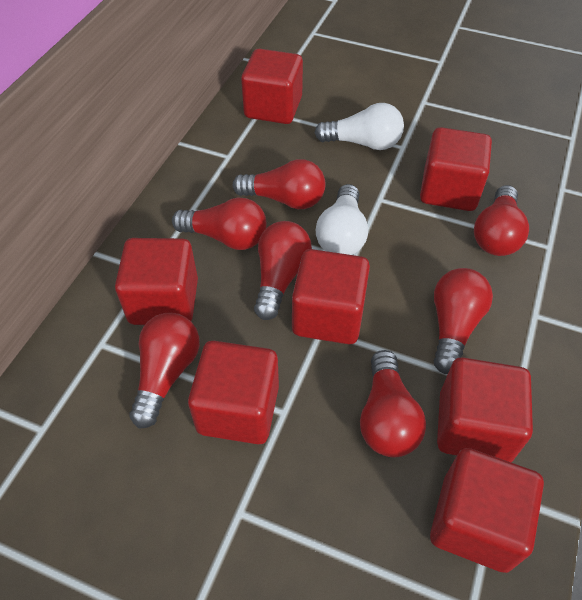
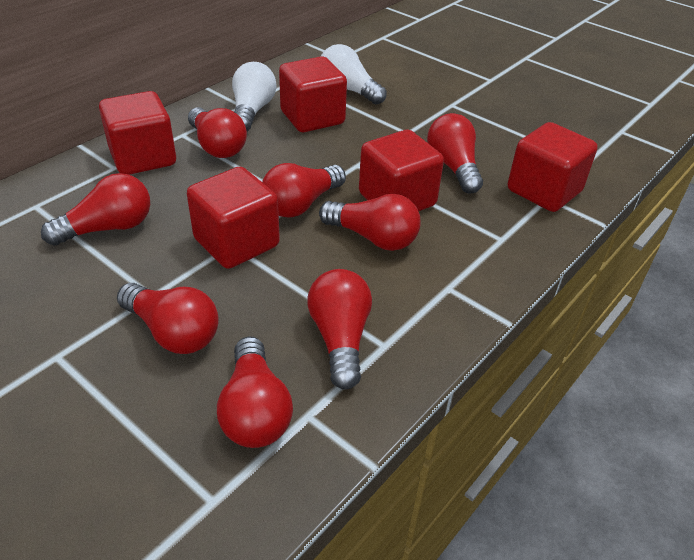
red cube: [115,238,198,325] [188,341,279,444] [241,48,303,124] [292,249,370,344] [420,127,492,211] [430,448,544,573] [437,357,533,462] = 7 -> [99,91,176,175] [187,166,280,269] [279,56,347,132] [359,130,444,211] [508,122,598,212] = 5
red light bulb: [129,313,200,429] [172,198,267,250] [233,159,325,209] [254,221,312,320] [360,350,426,457] [434,268,493,374] [474,185,529,256] = 7 -> [41,173,150,246] [117,283,219,354] [188,107,247,158] [217,337,293,448] [262,163,346,218] [307,269,372,389] [319,194,421,251] [427,113,483,193] = 8

